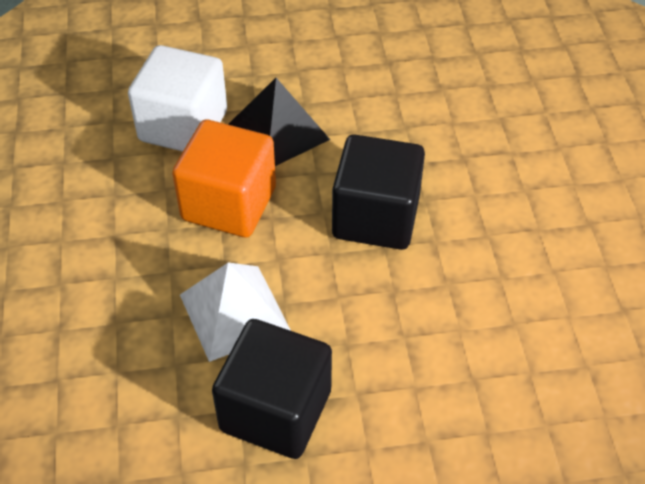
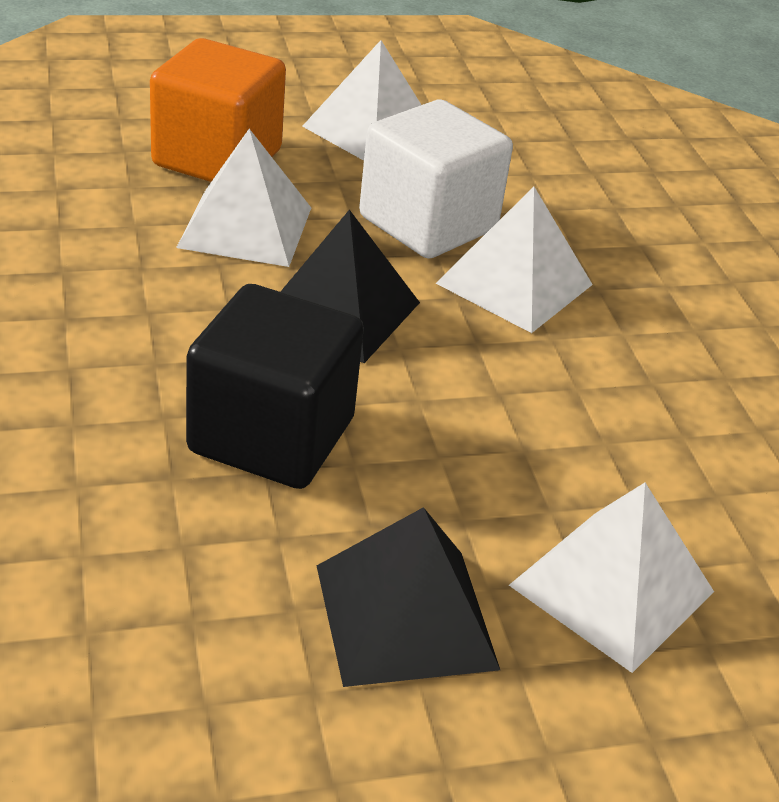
black cube: [212,319,332,459] [332,134,425,250] = 2 -> [186,284,364,489] = 1
black pyramid: [228,78,330,166] = 1 -> [280,210,420,363] [317,507,500,687] = 2
white pyramid: [180,262,291,362] = 1 -> [176,129,311,267] [302,40,421,161] [436,187,593,333] [509,483,714,673] = 4

